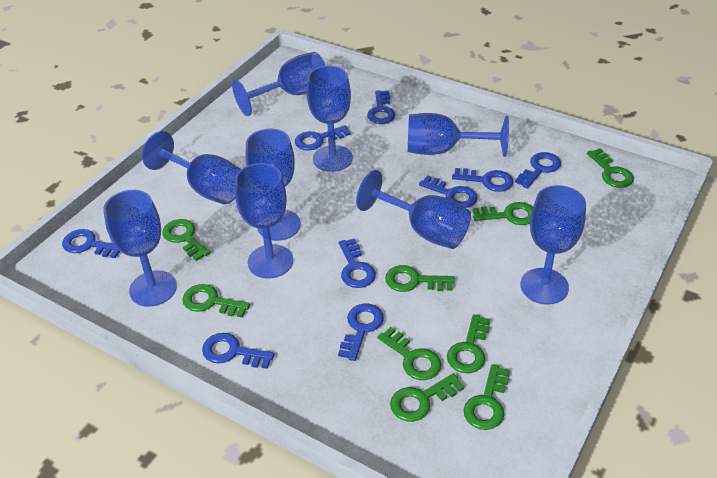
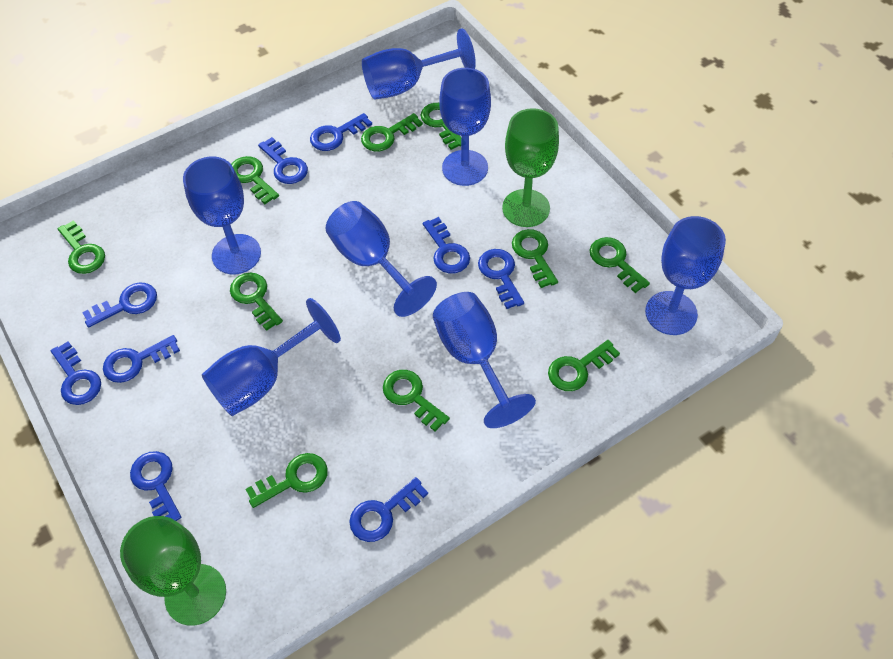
blue goblet: [103,190,177,307] [142,131,241,204] [232,52,326,116] [235,163,293,278] [246,129,301,241] [307,66,353,172] [356,170,471,249] [408,113,509,157] [521,185,586,305] = 9 -> [183,156,261,274] [202,298,341,416] [326,201,437,317] [362,28,476,99] [433,292,536,428] [439,68,491,186] [645,216,726,335] = 7
green goblet: none = 0 -> [120,516,226,626] [502,108,559,227] = 2
green key: [162,219,210,261] [182,284,250,318] [378,327,442,380] [385,265,454,292] [390,373,464,422] [447,314,490,373] [463,364,510,430] [473,202,533,225] [587,149,634,188] = 9 -> [58,220,105,274] [230,273,283,331] [231,156,279,204] [245,453,328,508] [361,113,423,151] [383,370,450,431] [420,103,461,150] [512,229,558,288] [548,340,620,391] [590,237,650,293] = 10

